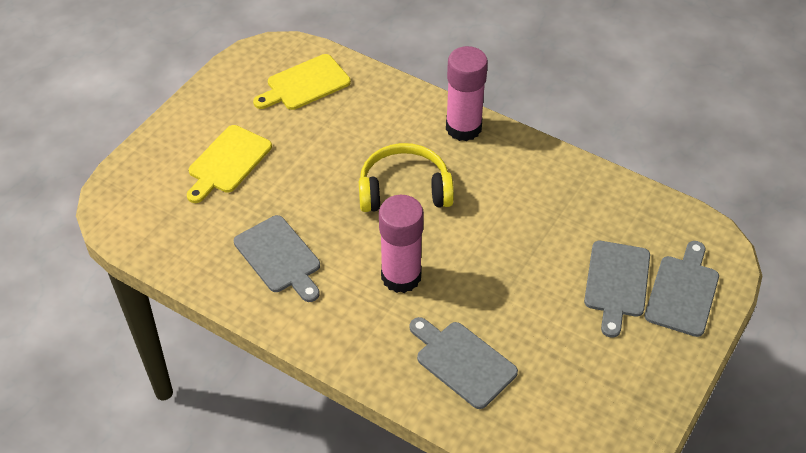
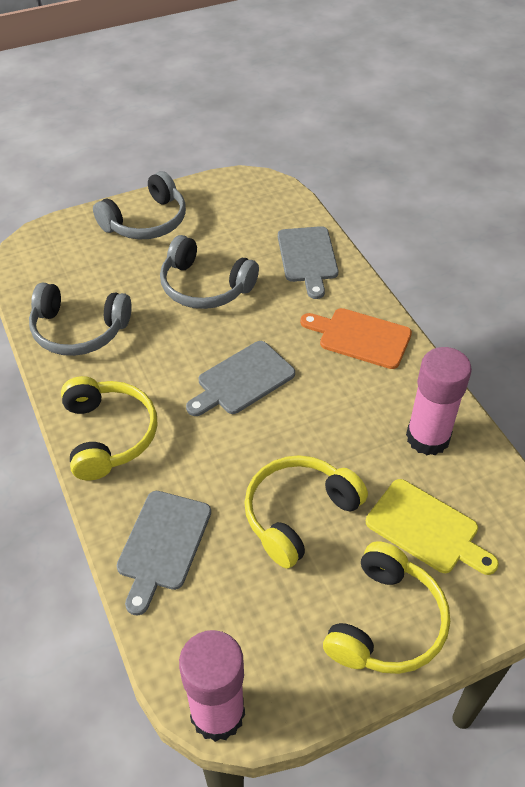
grey cutting board: [234,215,320,302] [409,317,518,409] [584,241,650,338] [644,241,719,337] = 4 -> [117,491,211,615] [186,341,295,416] [278,226,338,299] = 3
grey headphones: none = 0 -> [29,283,132,356] [93,171,186,240] [160,235,259,309] = 3
orange cutting board: none = 0 -> [300,308,412,369] = 1
yellow cutting board: [187,125,272,203] [253,54,351,110] = 2 -> [366,479,499,575] = 1
yellow headphones: [359,143,454,212] = 1 -> [61,376,157,481] [244,455,368,568] [323,541,450,674] = 3

